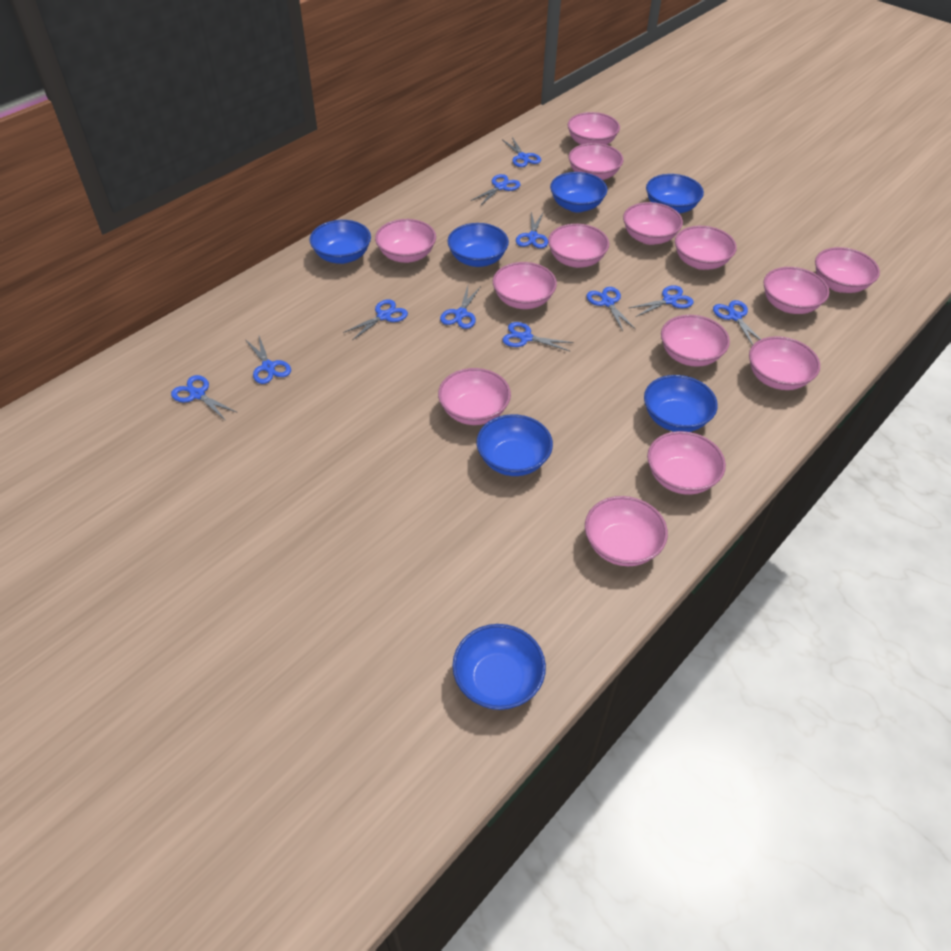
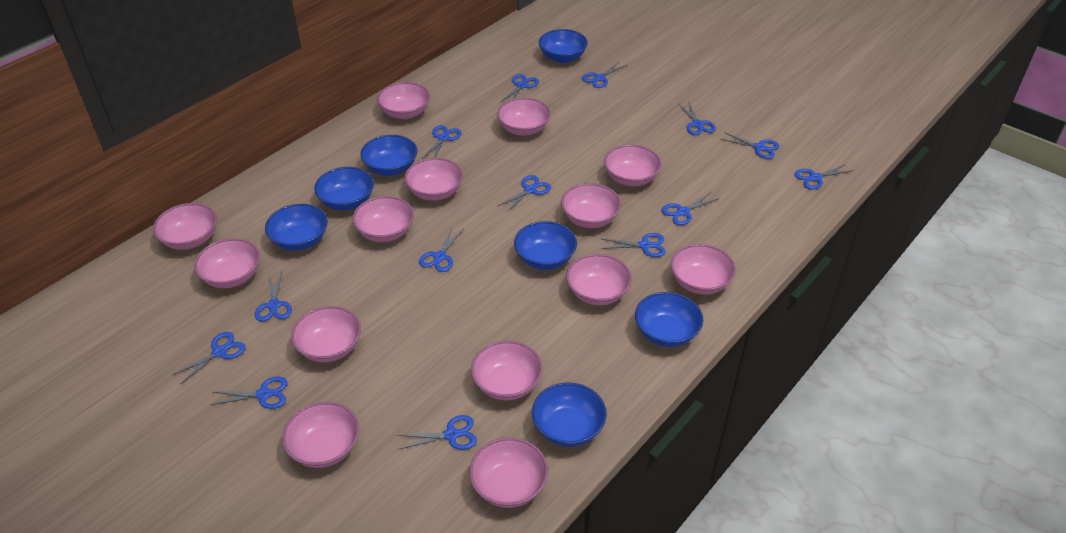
blue scissors: [171,375,238,421] [245,336,291,384] [343,299,408,340] [440,286,481,329] [471,174,521,206] [502,322,574,352] [503,137,541,167] [516,212,548,248] [586,287,635,331] [629,285,694,317] [713,300,761,346] = 11 -> [172,332,246,384] [210,376,288,409] [255,271,292,322] [397,415,477,450] [419,227,464,272] [423,125,462,158] [498,175,551,213] [501,74,539,102] [582,62,627,88] [601,233,666,257] [662,193,720,225] [679,101,716,135] [720,132,780,159] [794,164,854,189] = 14

